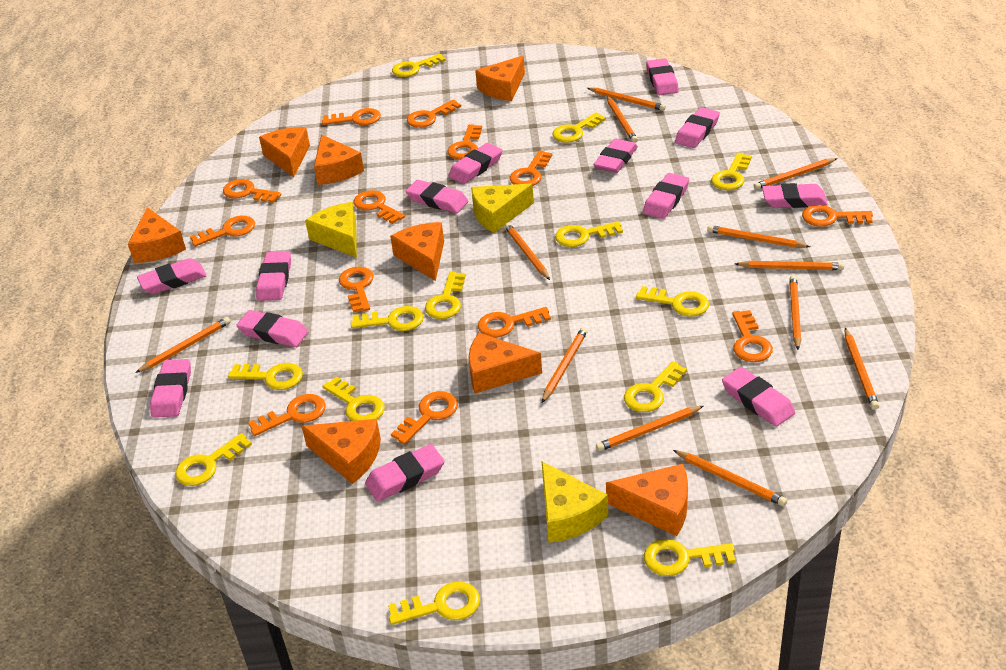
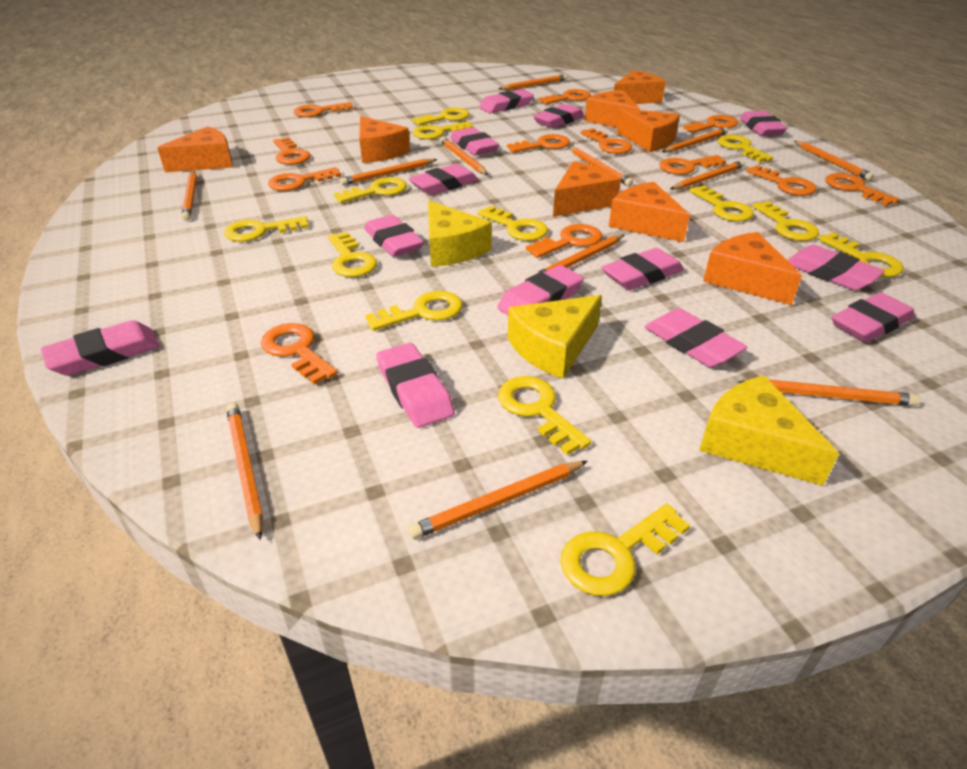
orange key: [190,216,255,247] [223,179,282,203] [248,394,326,436] [322,108,381,125] [339,266,374,313] [354,190,405,224] [391,391,458,444] [407,100,461,128] [447,124,482,160] [478,307,551,337] [510,150,552,186] [732,310,773,362] [802,205,873,227] = 13 -> [261,323,338,385] [268,167,342,191] [273,137,310,165] [294,102,353,117] [507,134,570,153] [526,224,602,258] [539,89,591,105] [580,128,632,154] [659,155,726,175] [683,115,738,133] [746,165,816,196] [825,173,900,206] = 12

